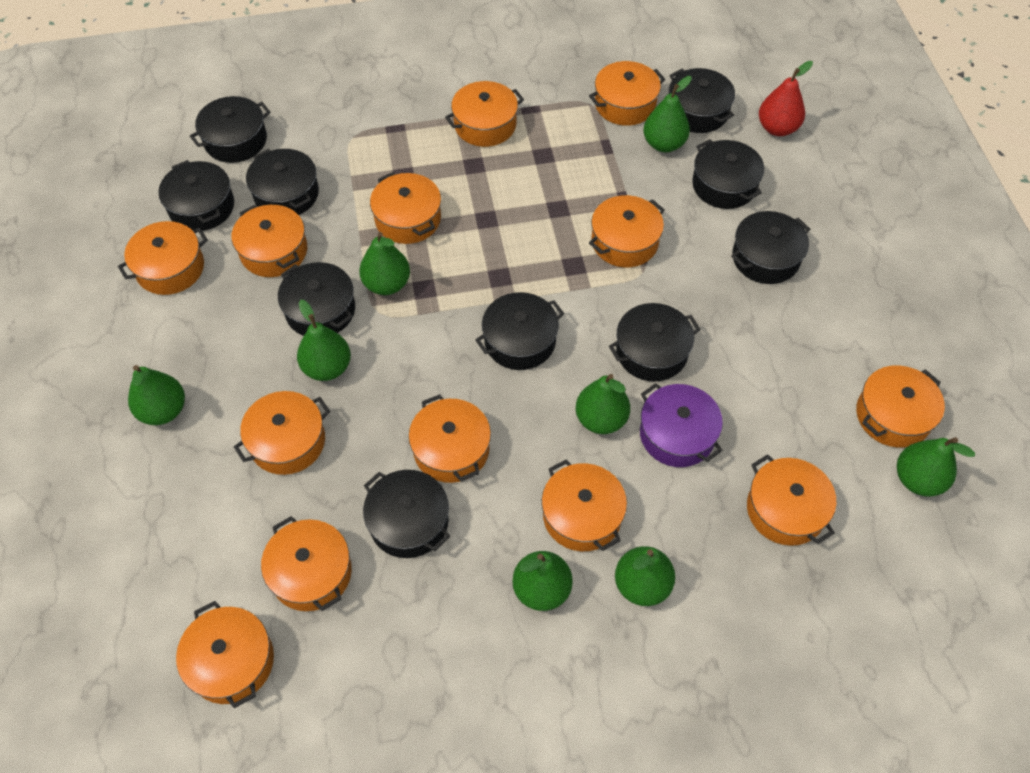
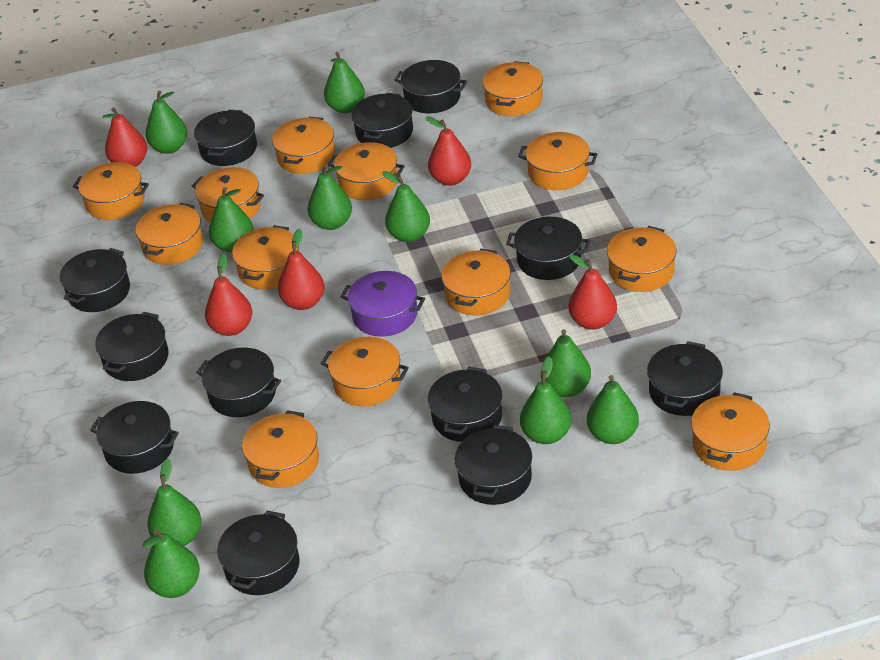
black pot: [158,160,234,231] [190,96,271,163] [246,149,319,215] [278,262,355,336] [363,470,450,558] [475,292,564,370] [609,303,701,381] [669,68,735,133] [692,139,764,209] [731,211,810,284] = 10 -> [60,248,130,312] [90,401,179,474] [95,312,169,381] [194,110,257,166] [196,347,281,417] [217,511,300,595] [351,93,413,148] [395,60,467,113] [428,367,502,442] [454,425,532,505] [506,217,590,280] [647,341,723,416] = 12
green pear: [128,365,185,425] [297,299,351,381] [359,232,410,295] [513,551,573,611] [576,374,630,434] [615,546,675,606] [643,76,692,152] [897,437,975,497] = 8 -> [142,529,200,598] [145,91,187,154] [147,458,201,546] [209,187,254,252] [308,164,352,230] [324,52,365,113] [382,171,430,242] [520,356,572,444] [541,329,591,397] [587,375,639,444] = 10
red pear: [759,61,813,136] = 1 -> [102,107,147,167] [205,254,252,336] [278,228,325,310] [426,116,471,186] [569,254,617,330] = 5

